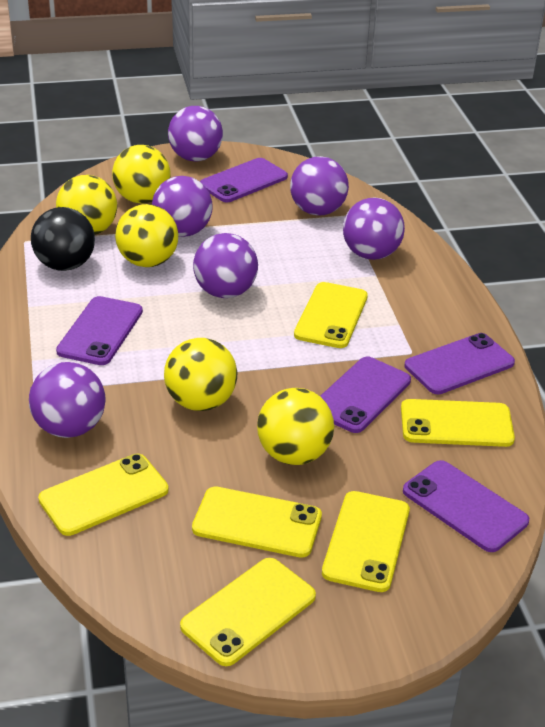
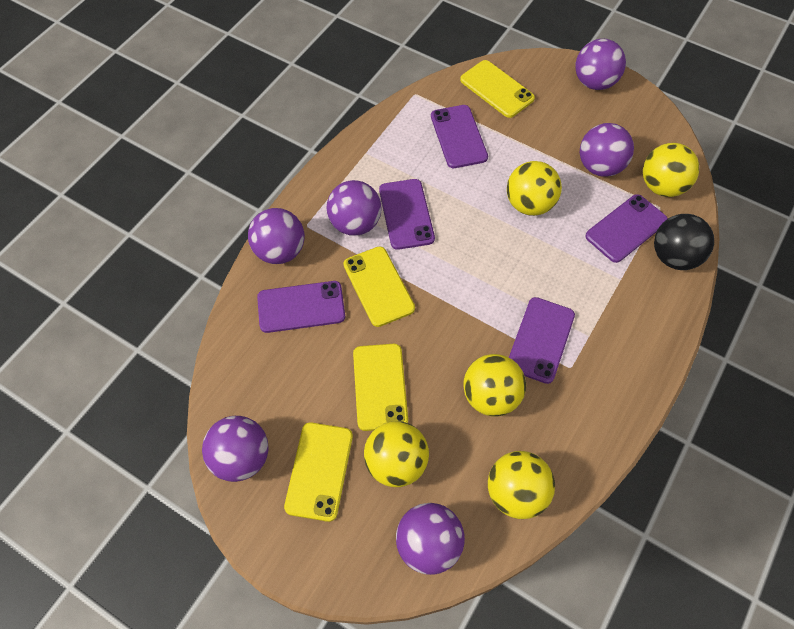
yellow phone: [38,454,168,536] [180,558,316,666] [192,486,322,558] [294,282,368,348] [322,491,410,592] [401,399,515,447] = 6 -> [284,423,353,522] [343,246,415,327] [353,344,408,431] [460,60,535,118] = 4

